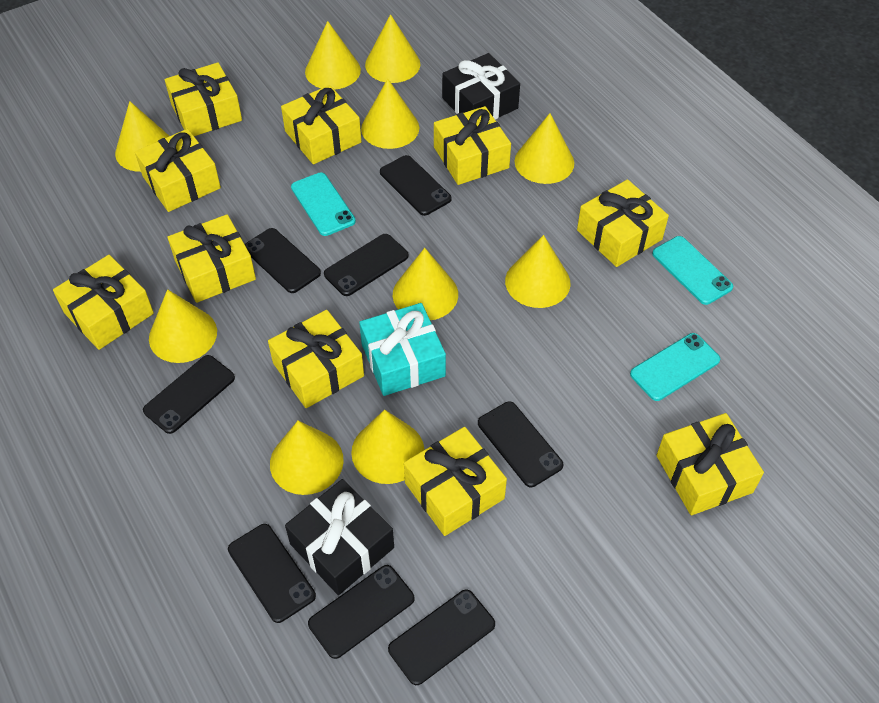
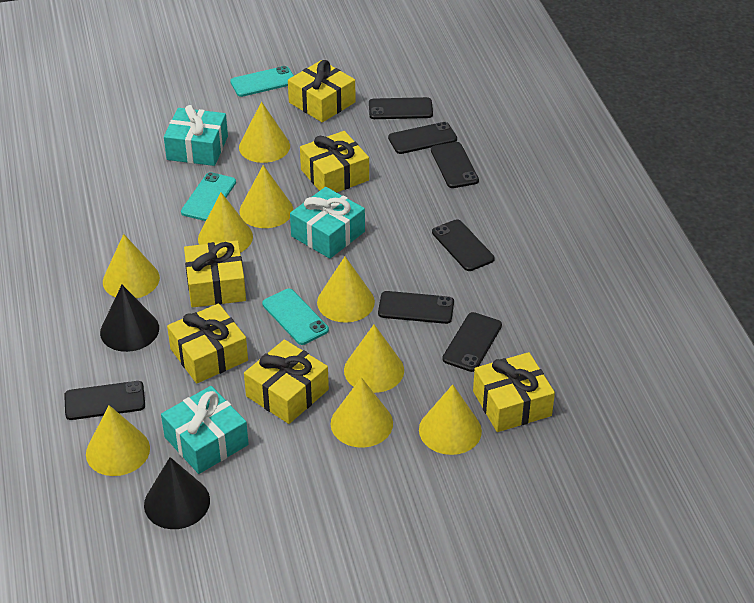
black cone: none = 0 -> [100,285,159,352] [144,457,210,529] = 2
black gift: [285,479,394,595] [442,53,520,120] = 2 -> none = 0
black phone: [143,355,235,434] [228,524,316,623] [245,228,321,293] [308,565,415,659] [324,234,409,296] [380,155,452,216] [388,590,495,685] [478,401,563,487] = 8 -> [64,381,145,420] [369,97,433,119] [378,291,454,324] [388,122,457,154] [431,142,479,188] [432,219,495,271] [442,312,502,372] = 7
turquoise gift: [359,303,446,396] = 1 -> [161,386,249,474] [164,105,228,166] [290,187,365,259] = 3
yellow cone: [115,101,169,172] [149,289,217,363] [270,421,344,495] [305,21,361,90] [351,410,425,484] [361,79,419,149] [365,14,421,83] [393,248,458,320] [505,235,570,308] [514,113,574,184] = 10 -> [86,405,150,476] [103,234,160,299] [198,192,253,253] [239,102,290,163] [239,165,293,228] [317,257,375,323] [331,377,393,448] [344,325,404,393] [419,385,482,455] = 9
yellow gift: [53,255,154,350] [135,129,221,212] [165,63,242,136] [168,214,256,303] [268,310,364,408] [281,85,361,164] [404,427,507,536] [434,106,511,185] [577,179,669,267] [657,413,764,515] = 10 -> [167,303,248,384] [184,240,246,308] [244,339,329,424] [288,60,356,122] [300,131,369,192] [473,352,555,432] = 6

